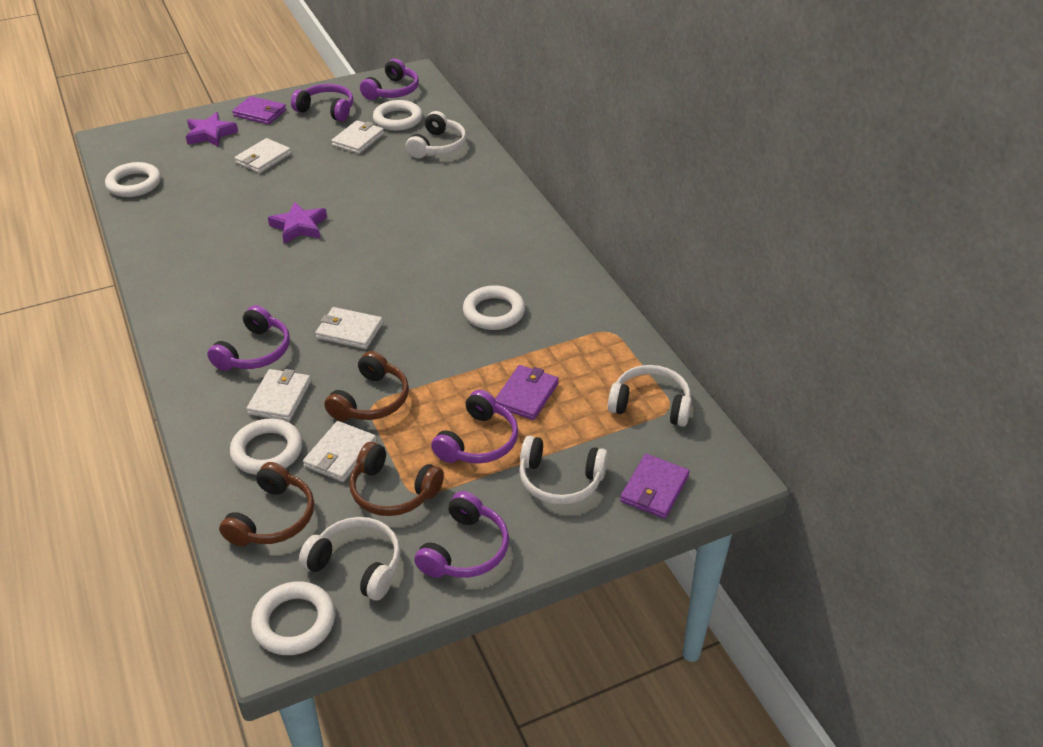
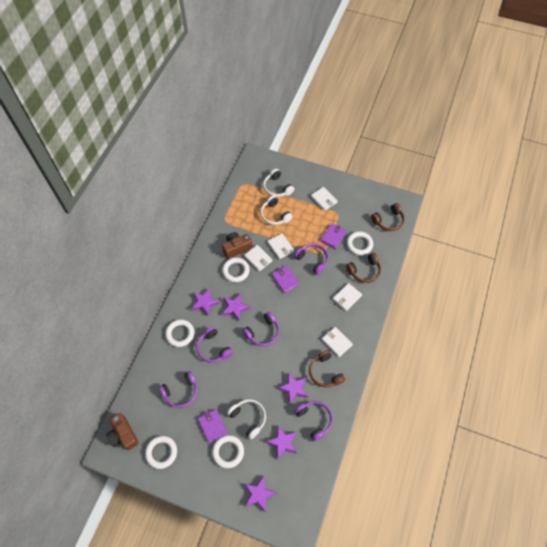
brown camera: none = 0 -> [106,413,139,450] [222,232,252,259] = 2
purple star: [186,112,238,147] [268,202,327,244] = 2 -> [191,288,220,316] [222,294,250,321] [245,476,276,511] [266,426,297,459] [278,372,308,404] = 5
white headphones: [299,517,401,600] [406,111,466,158] [519,436,608,505] [608,365,692,427] = 4 -> [227,399,266,439] [260,196,293,225] [263,169,294,197] = 3

